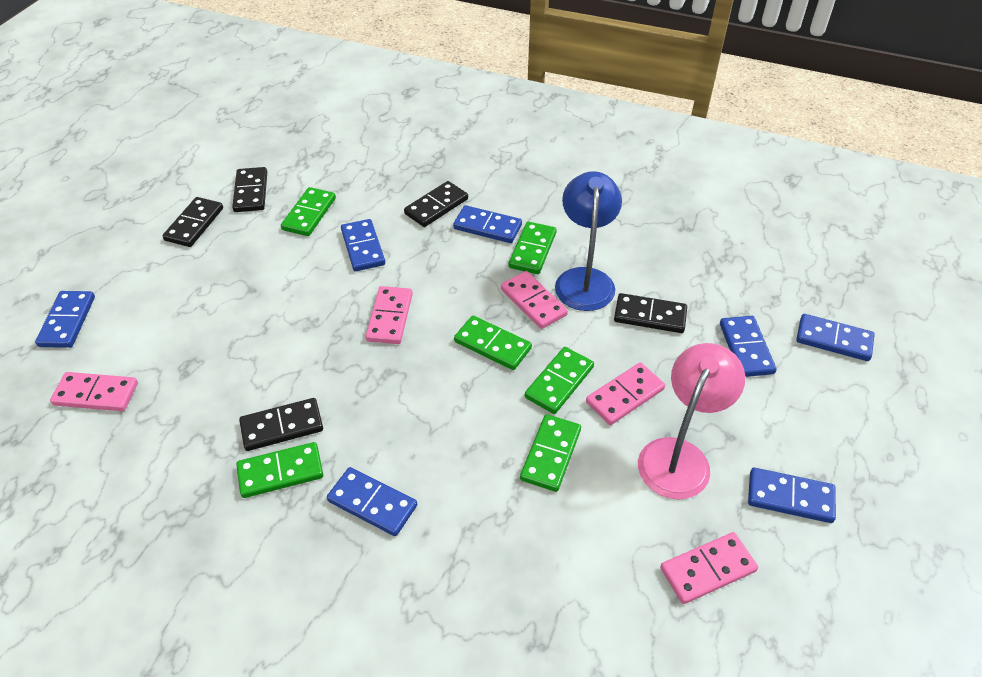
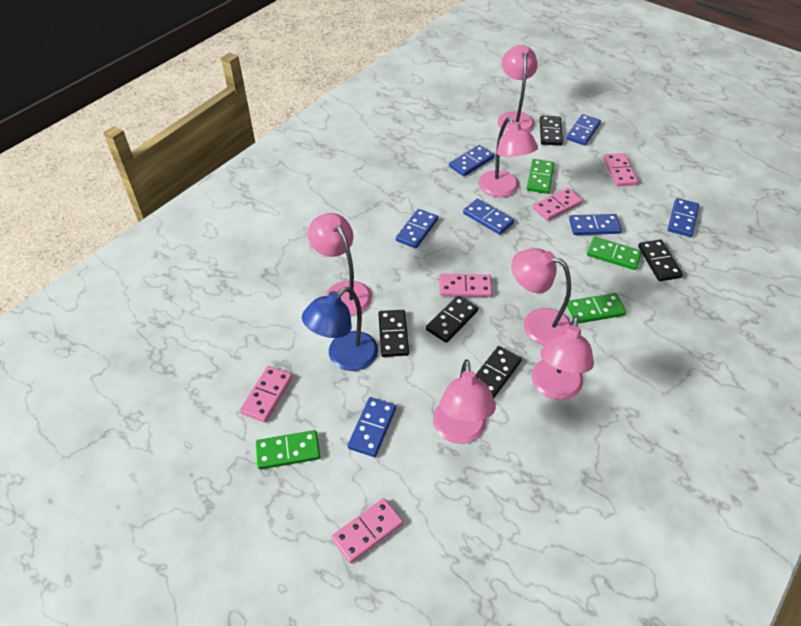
green domino: [236,442,323,498] [281,187,336,236] [454,316,532,370] [509,222,557,274] [520,414,581,492] [525,347,594,414] = 6 -> [256,430,320,470] [527,159,554,194] [567,293,626,324] [587,237,642,270] = 4
pink lamp: [638,343,745,499] = 1 -> [308,213,372,316] [433,359,496,444] [478,117,538,197] [497,45,538,132] [511,248,571,345] [532,316,594,400] = 6

